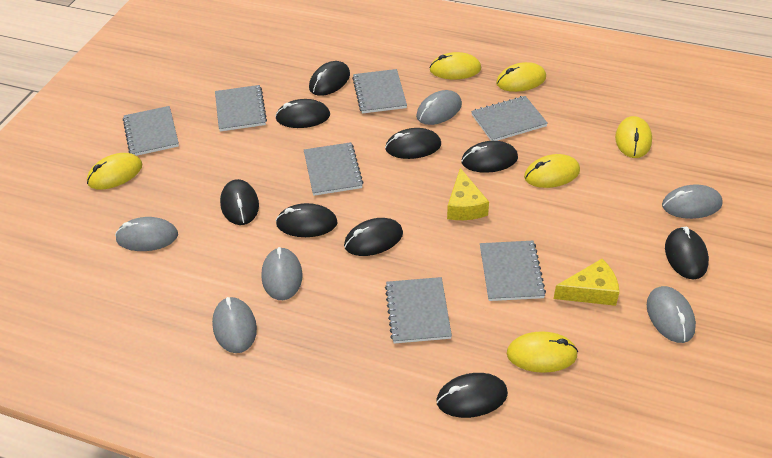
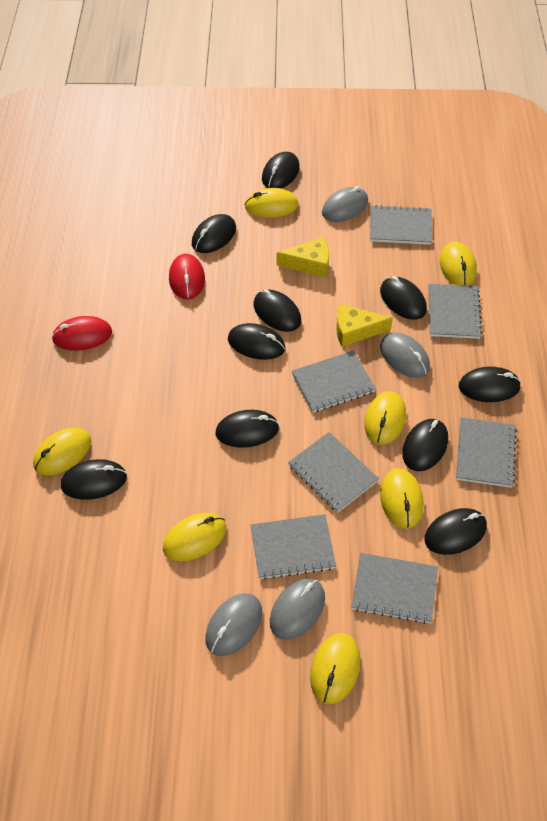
black mouse: [220,179,259,225] [275,99,330,128] [276,203,338,237] [309,61,350,96] [344,218,403,256] [385,128,441,159] [436,373,508,418] [461,141,518,173] [665,227,709,279] = 9 -> [61,459,127,500] [192,214,236,253] [215,410,279,448] [228,323,286,360] [253,289,301,332] [262,152,300,188] [380,276,427,320] [402,419,448,471] [425,508,487,555] [459,367,521,402] = 10
grey mouse: [115,217,178,251] [212,297,257,353] [261,247,303,300] [416,90,462,125] [647,286,696,343] [662,184,723,219] = 6 -> [205,593,262,656] [270,578,325,640] [322,186,368,222] [380,332,430,378] = 4
red mouse: none = 0 -> [51,316,112,351] [169,254,205,299] = 2
yellow mouse: [87,153,142,190] [429,52,481,79] [496,62,546,92] [507,331,578,373] [524,154,580,188] [615,116,652,158] = 6 -> [33,427,91,475] [163,513,226,561] [244,188,299,218] [310,633,360,704] [364,391,406,445] [380,468,424,529] [439,242,477,286] = 7

